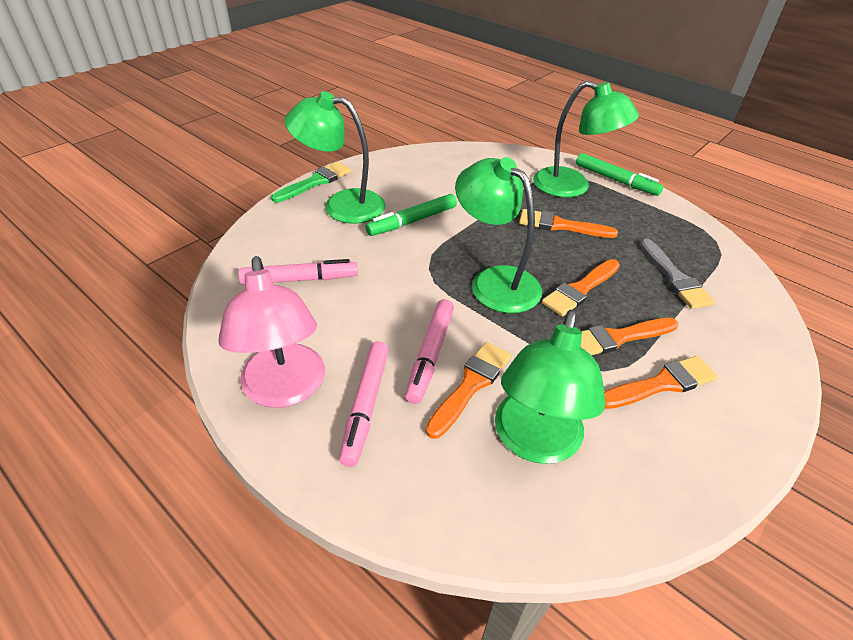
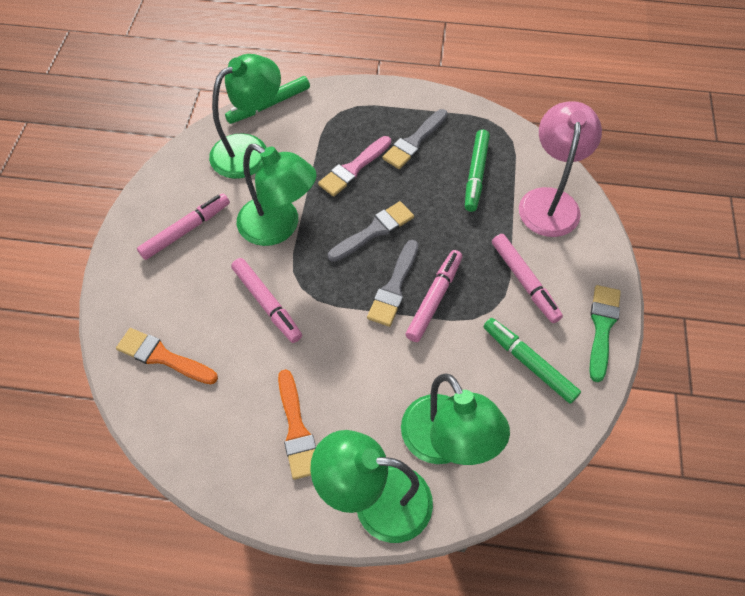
green marker: [366,194,457,236] [576,153,663,196] = 2 -> [225,76,310,124] [465,130,490,212] [483,318,581,404] = 3
grey brush: [640,239,715,309] = 1 -> [328,201,414,262] [367,240,418,327] [382,109,448,169] = 3
orange brush: [426,342,511,439] [519,209,618,238] [542,259,620,316] [581,318,678,355] [604,356,717,409] = 5 -> [116,328,218,384] [278,369,316,480] = 2
pink brush: none = 0 -> [318,136,391,197] = 1
pink marker: [238,259,358,285] [339,342,389,467] [405,299,454,404] = 3 -> [137,194,230,260] [231,258,302,343] [405,250,462,342] [492,234,563,323] = 4

